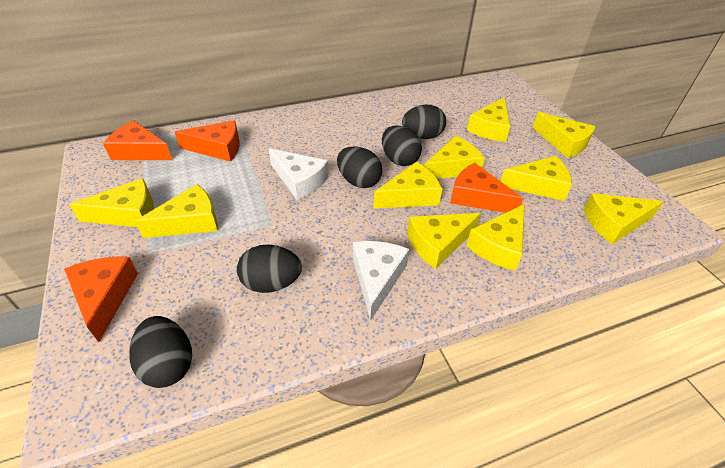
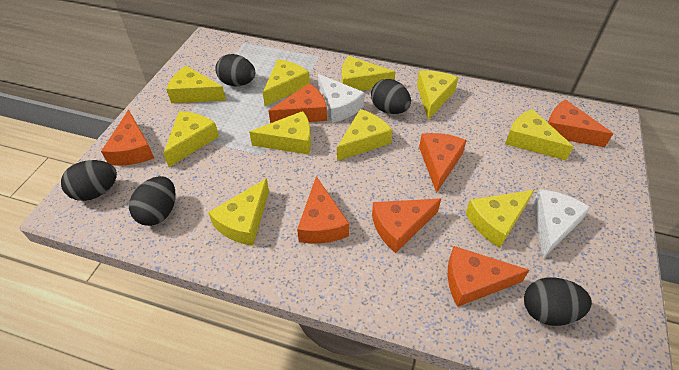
orange cheese: [64,257,138,342] [103,120,172,160] [175,120,240,162] [450,163,523,213] = 4 -> [101,110,154,166] [269,83,327,123] [297,176,349,244] [372,198,441,253] [419,133,467,193] [448,246,529,307] [547,100,613,147] = 7

